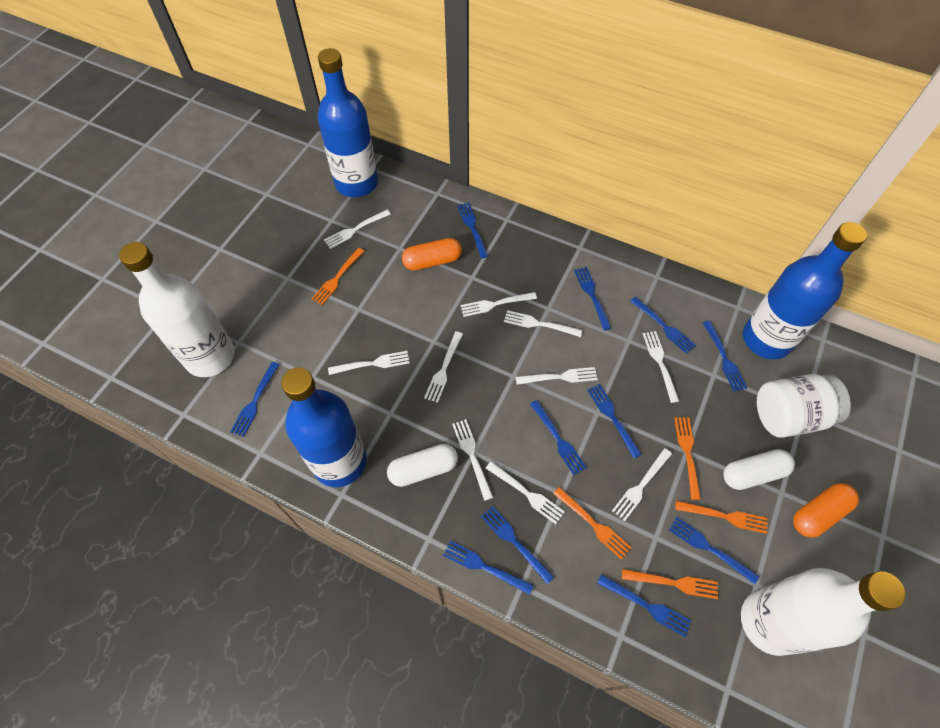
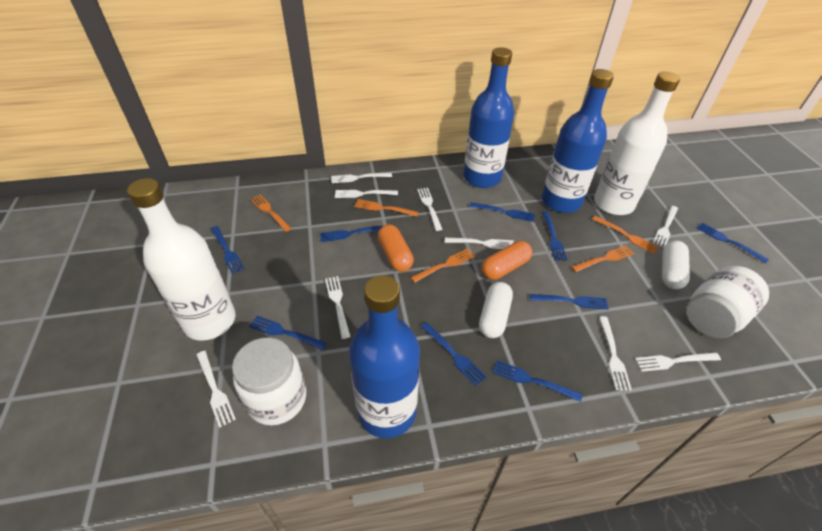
blue fork: [230,362,280,437] [443,541,534,595] [457,202,488,258] [481,506,554,584] [530,400,587,475] [574,267,611,330] [587,384,642,458] [597,574,692,637] [630,297,696,354] [669,517,759,584] [703,321,747,392] = 11 -> [211,226,245,274] [249,316,327,350] [320,226,383,242] [421,322,487,386] [470,202,535,222] [492,360,582,402] [530,294,609,310] [542,211,568,261] [697,222,769,264] = 9
white fork: [324,210,391,249] [328,351,410,375] [424,331,463,403] [452,419,493,501] [460,292,537,317] [486,461,565,524] [504,310,582,337] [516,367,598,385] [612,448,672,521] [643,331,679,403] = 10 -> [196,350,236,428] [325,276,350,339] [331,173,392,183] [335,190,398,198] [417,188,442,231] [445,238,514,249] [599,316,632,391] [635,352,721,372] [653,206,678,247] = 9
white jar: [757,374,851,438] = 1 -> [232,337,306,426] [686,266,769,338] = 2

